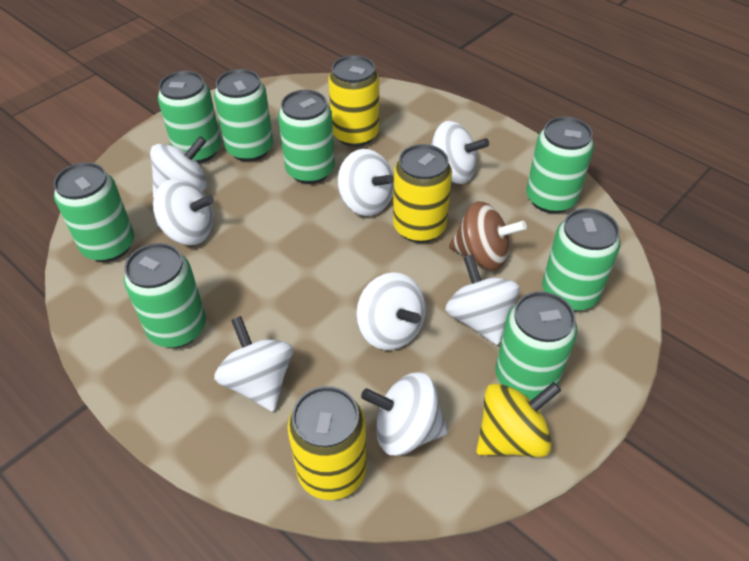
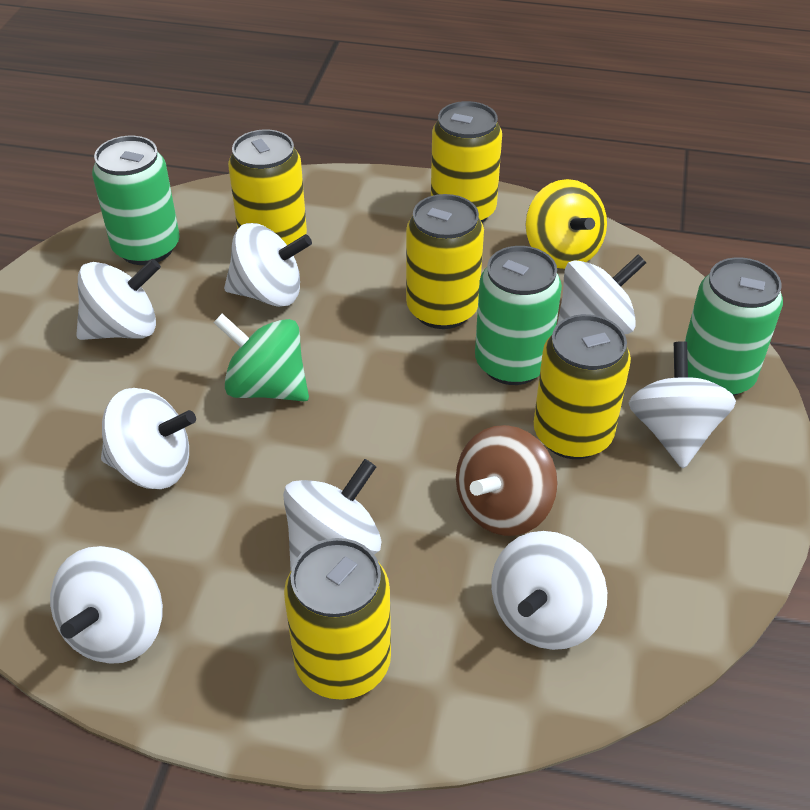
green can: [53,162,134,262] [124,243,206,348] [158,71,221,163] [214,69,273,162] [278,90,335,184] [495,291,577,400] [526,117,594,213] [542,208,621,312] = 8 -> [92,136,180,265] [475,246,562,385] [685,257,783,396] = 3
green spinning top: none = 0 -> [213,314,309,401] = 1
yellow can: [287,386,367,500] [328,55,379,147] [393,144,452,243] = 3 -> [228,129,307,245] [284,538,391,700] [406,194,484,329] [431,101,502,223] [534,314,631,459] = 5

